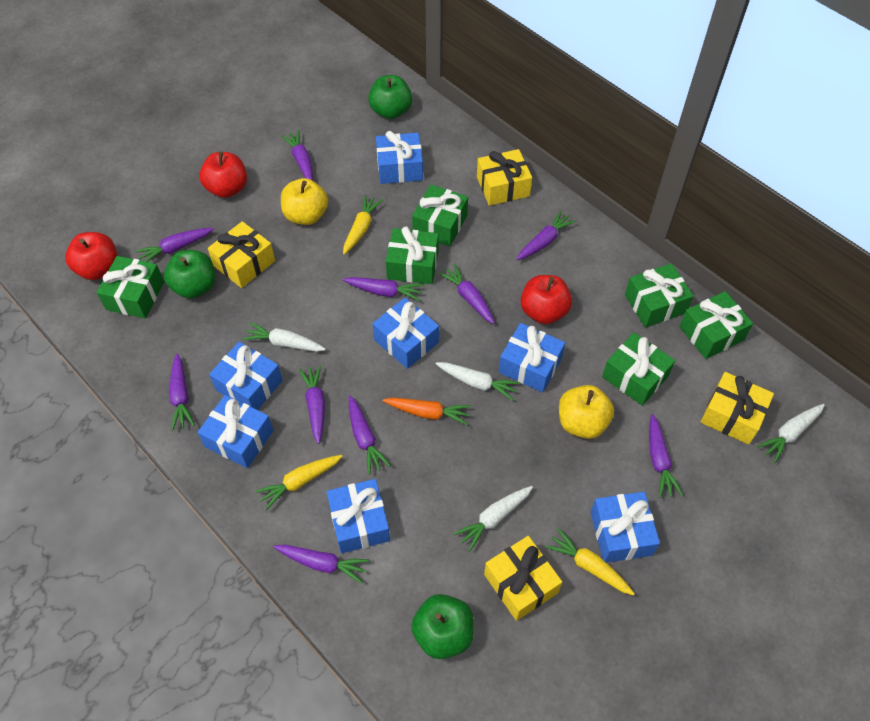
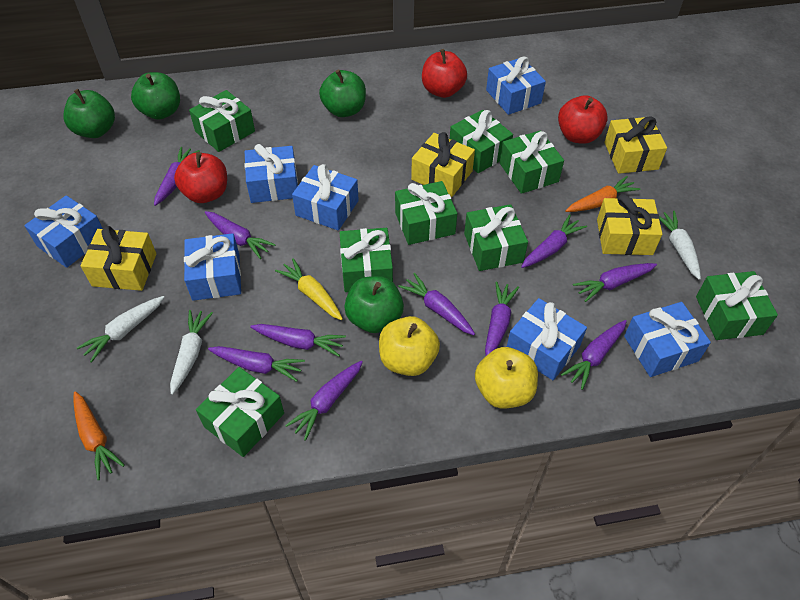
green apple: [164,250,216,299] [368,75,412,119] [411,594,474,659] = 3 -> [63,89,115,138] [131,72,180,120] [319,69,366,117] [344,276,404,333] = 4
green gift: [96,256,164,318] [386,226,439,284] [412,185,468,247] [602,332,675,406] [625,263,694,328] [679,291,753,359] = 6 -> [189,90,255,152] [196,367,284,457] [339,228,393,292] [395,181,457,245] [450,110,513,173] [464,204,528,271] [500,130,564,194] [696,271,778,340] = 8
orange carrot: [383,397,471,425] = 1 -> [73,391,125,480] [565,176,640,212] = 2
white carrot: [242,322,326,352] [436,362,520,401] [454,486,533,552] [757,404,825,463] = 4 -> [77,296,165,363] [170,310,213,395] [659,211,701,280] = 3
yellow carrot: [255,455,343,510] [343,195,383,255] [545,528,635,596] = 3 -> [275,258,343,320] = 1

